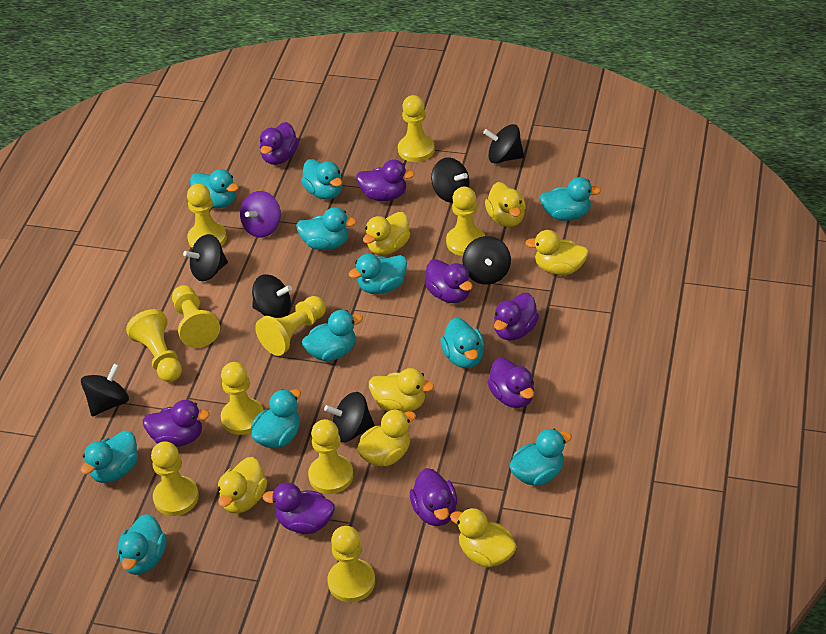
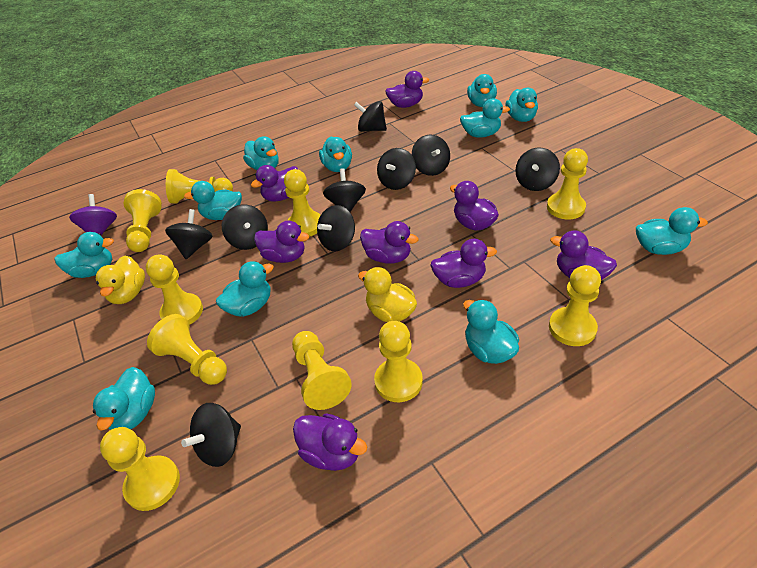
black spinning top: [81,363,129,416] [183,234,228,281] [252,274,292,318] [324,392,375,442] [431,158,470,203] [463,236,511,285] [483,124,524,164] = 7 -> [165,209,213,259] [181,403,241,467] [222,204,268,250] [317,205,355,251] [323,168,366,212] [354,101,387,132] [377,148,416,190] [412,135,450,176] [515,148,560,191] = 9
yellow duck: [218,457,267,514] [357,409,416,467] [363,212,410,255] [369,368,434,413] [450,508,517,568] [485,182,526,227] [525,230,589,275] = 7 -> [96,256,145,304] [358,267,417,322] = 2

